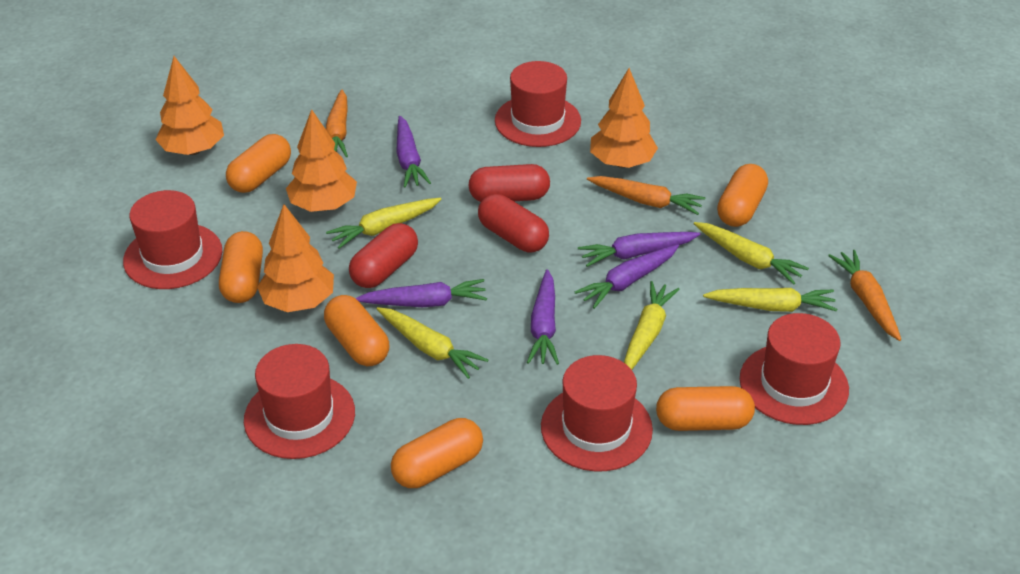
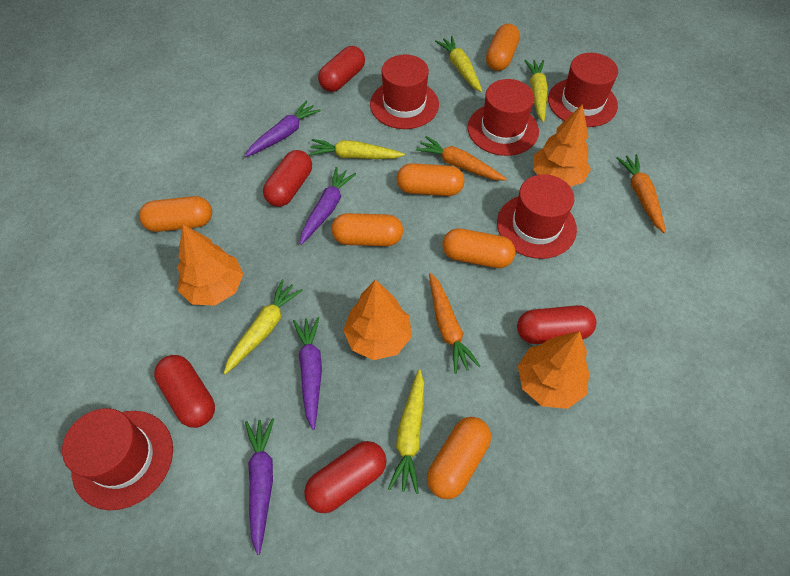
purple carrot: [355,279,487,307] [396,116,431,188] [527,269,559,365] [575,244,679,309] [578,232,700,267] = 5 -> [245,101,321,157] [245,418,274,555] [293,317,322,430] [300,167,356,245] = 4
red capsule: [349,223,418,288] [469,164,550,202] [478,194,549,252] = 3 -> [154,355,215,428] [263,150,312,207] [304,441,387,513] [318,46,365,92] [517,305,596,344] = 5

